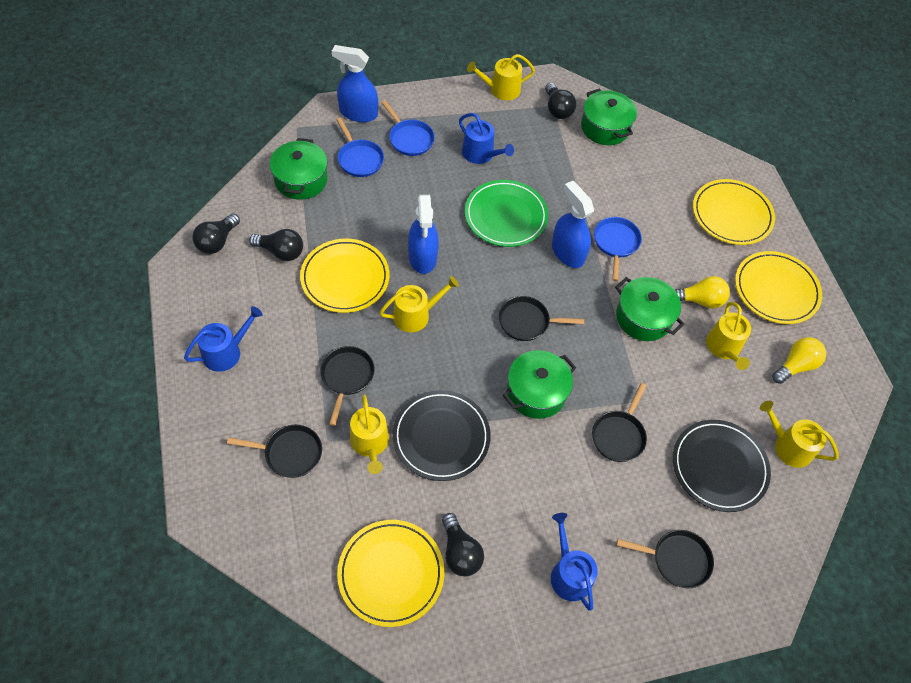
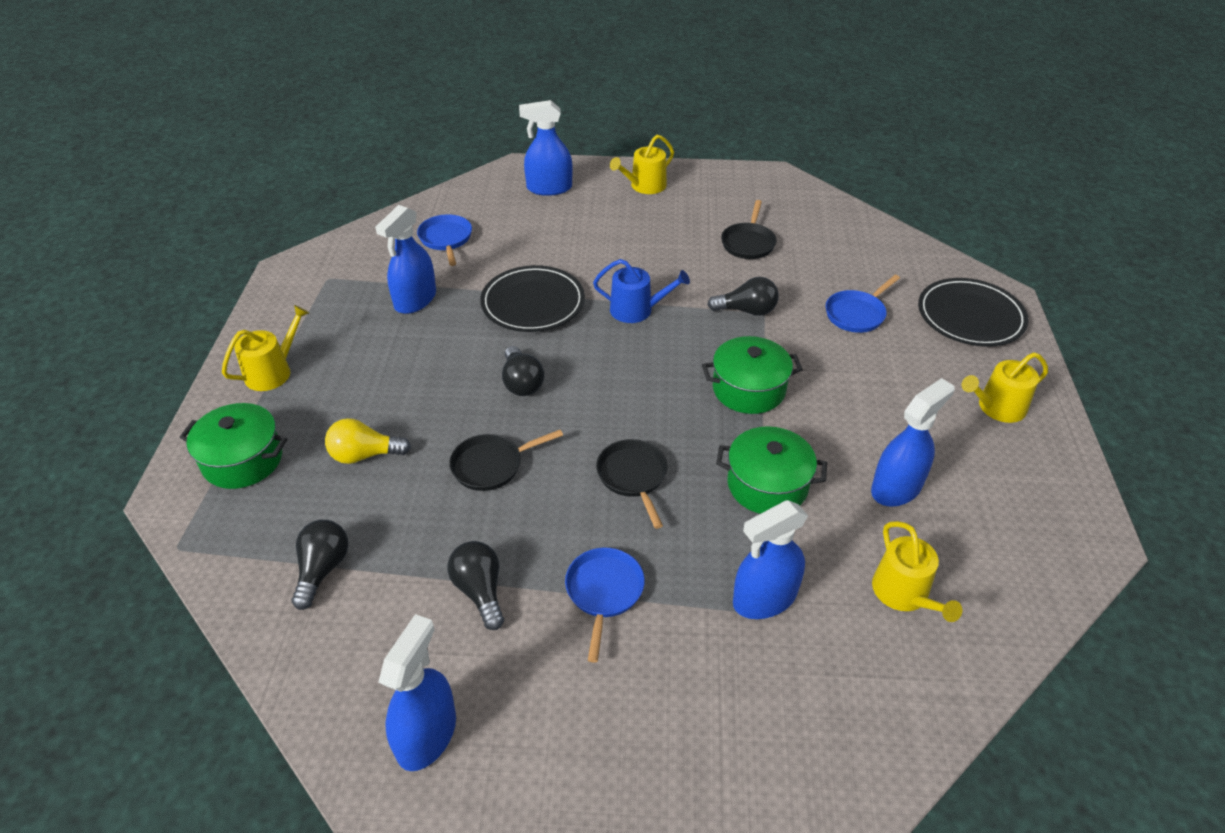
black pan: [227,425,322,478] [320,346,375,426] [499,296,584,341] [592,383,647,462] [617,530,714,588] = 5 -> [449,430,563,491] [596,439,668,529] [721,200,777,259] = 3
blue spray bottle: [332,45,378,122] [408,195,439,274] [552,181,594,268] = 3 -> [375,205,436,314] [379,614,456,771] [519,100,573,196] [733,500,808,619] [871,378,954,507] = 5
blue watering can: [184,306,263,372] [459,113,514,164] [551,513,598,611] = 3 -> [593,259,690,323] = 1
green plate: [465,180,548,247] = 1 -> none = 0
green pot: [269,138,328,200] [503,350,576,419] [581,89,637,145] [615,277,685,341] = 4 -> [179,403,287,489] [702,336,803,414] [716,426,827,514] = 3
yellow light bulb: [675,276,730,308] [772,337,826,384] = 2 -> [325,418,411,464] = 1
yellow plate: [300,239,389,313] [337,520,444,627] [693,179,775,245] [735,251,822,324] = 4 -> none = 0
yellow watering can: [350,395,389,474] [379,276,459,332] [467,54,535,100] [706,302,751,370] [760,401,839,468] = 5 -> [222,305,309,391] [610,135,674,194] [872,521,962,622] [962,352,1048,423] = 4

